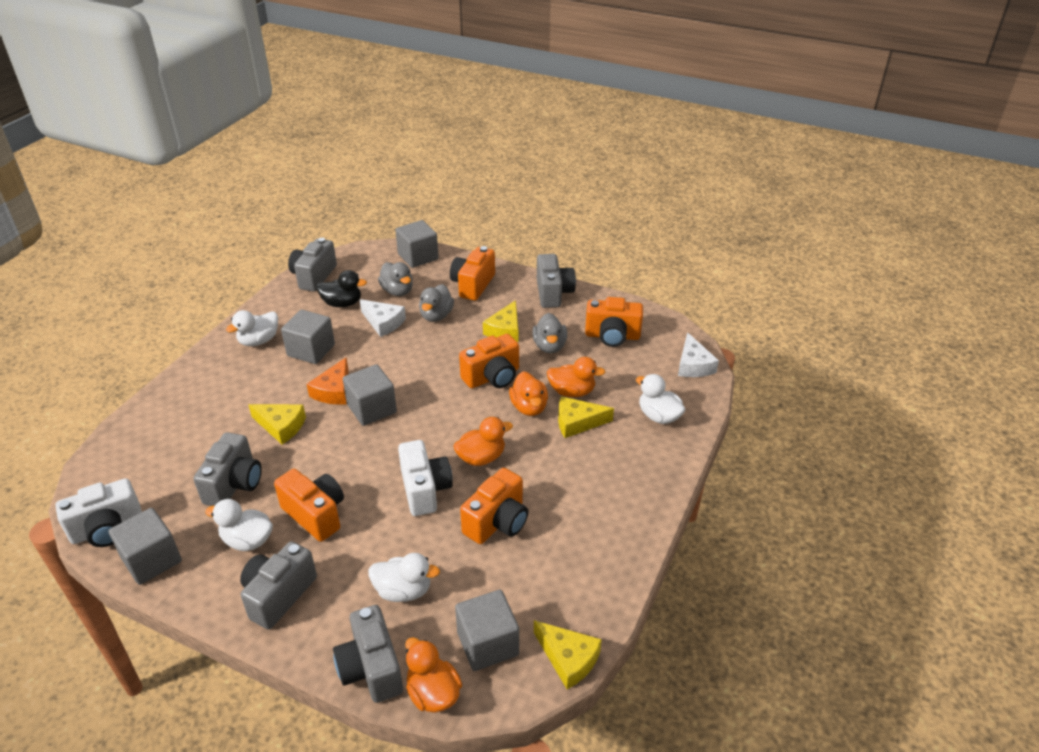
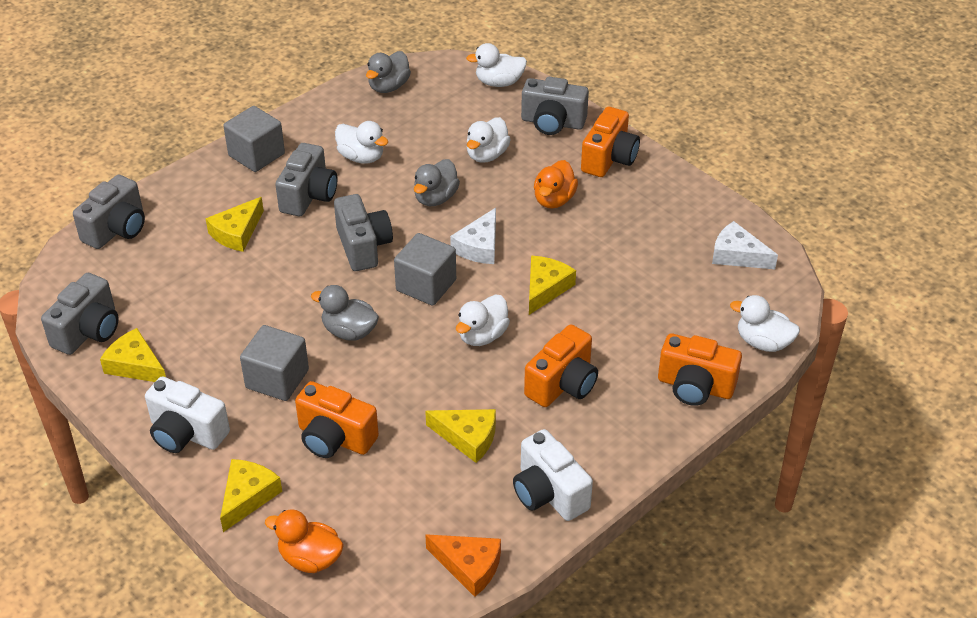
black duck: [316,270,367,307] = 1 -> none = 0
grey cube: [108,508,182,585] [281,309,335,364] [343,364,397,426] [395,220,439,268] [455,590,519,671] = 5 -> [223,106,285,172] [240,325,309,401] [394,233,456,306] = 3
orange camera: [274,469,344,542] [450,246,495,301] [459,334,519,388] [460,468,528,544] [585,297,643,347] = 5 -> [295,381,379,458] [524,324,598,407] [581,107,640,177] [658,333,742,406] = 4
orange duck: [405,637,462,713] [454,417,513,466] [509,371,548,416] [547,357,605,397] = 4 -> [265,509,344,573] [534,160,578,209] = 2
white duck: [205,499,273,551] [226,310,278,346] [368,553,440,602] [636,374,685,424] = 4 -> [335,121,388,163] [456,295,510,346] [466,43,527,87] [467,117,511,163] [730,295,800,352] = 5
yellow cheese: [248,404,306,444] [483,300,518,342] [534,620,602,689] [558,396,614,438] = 4 -> [100,328,166,382] [205,197,264,252] [220,459,282,532] [425,409,496,463] [529,256,576,315] = 5

